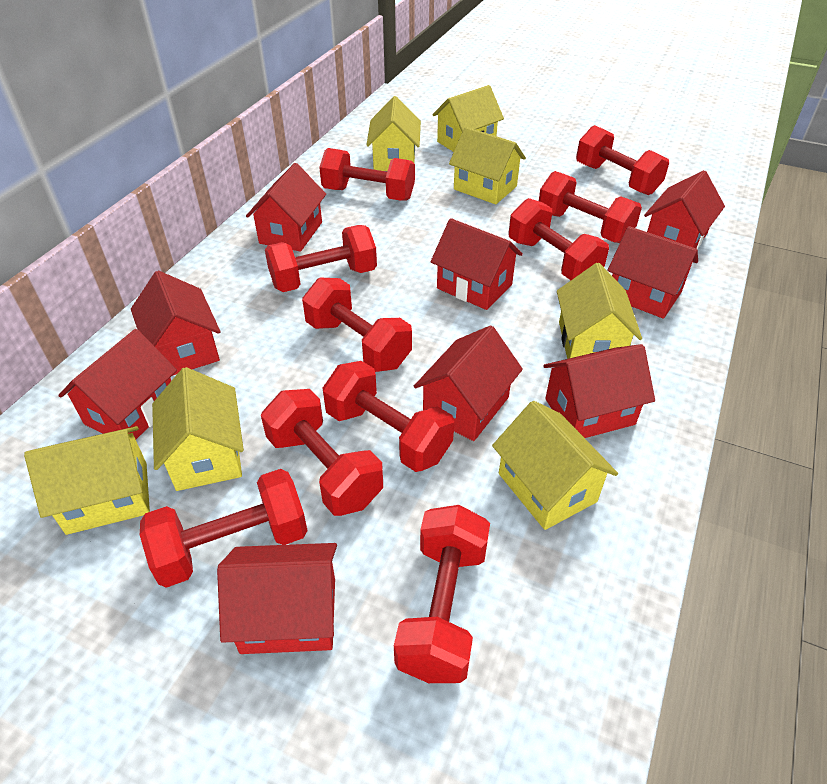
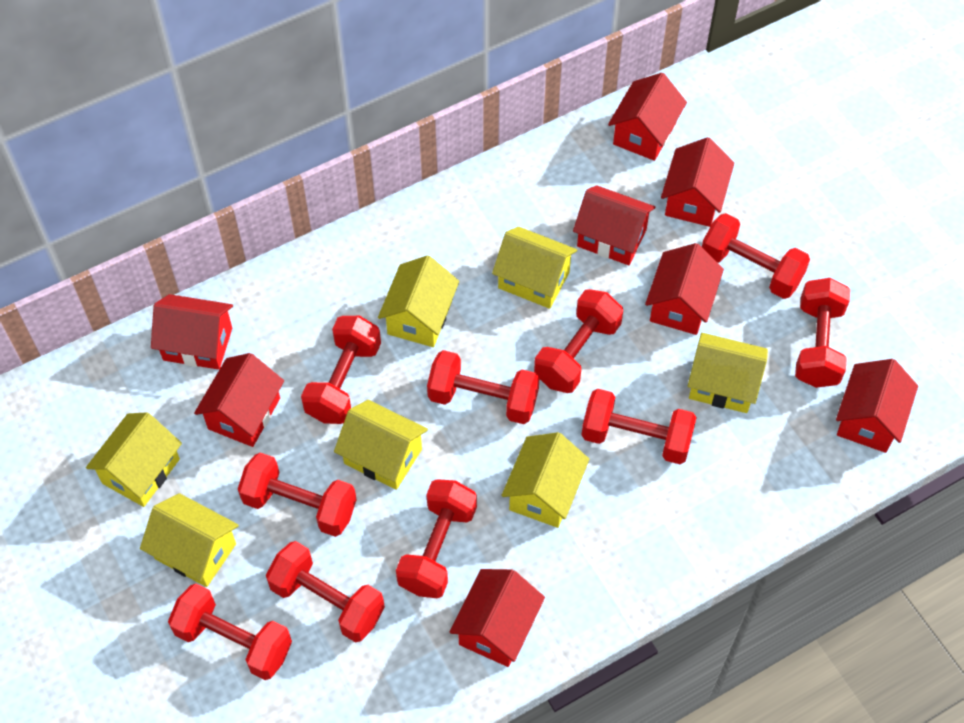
red house: [58,329,177,439] [131,271,221,376] [217,543,337,654] [246,163,326,252] [414,325,523,441] [431,218,523,310] [543,344,655,438] [607,226,698,319] [644,170,725,249] = 9 -> [151,294,233,370] [194,353,284,447] [450,569,545,667] [573,185,655,265] [608,73,687,161] [645,243,724,335] [661,137,734,227] [836,359,918,453] = 8

